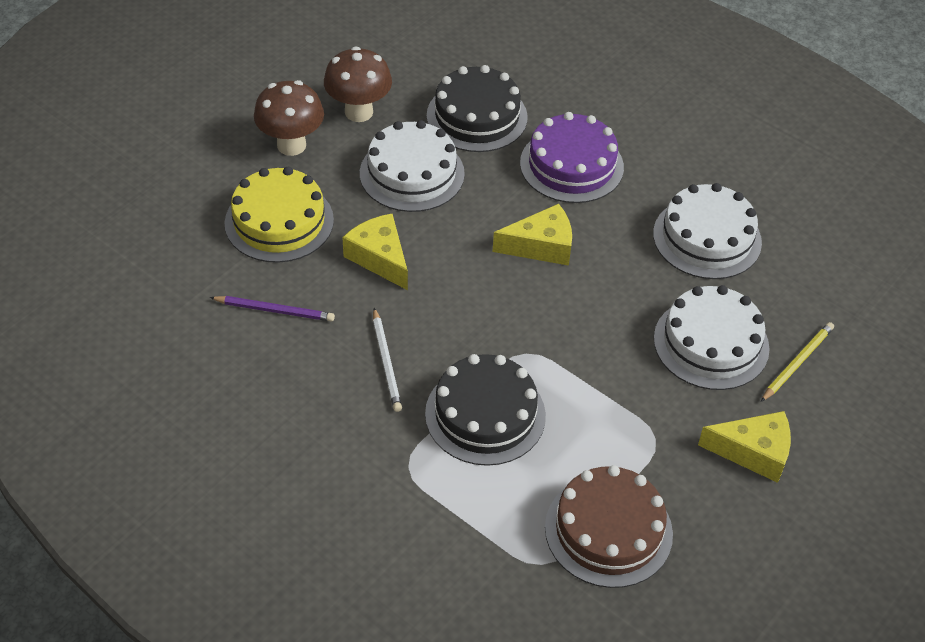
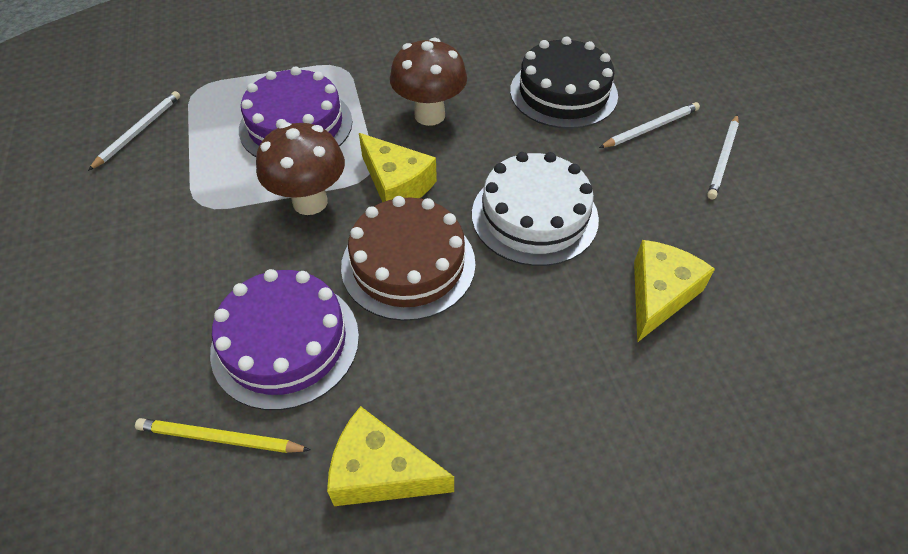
black cake: [425,354,546,466] [427,65,528,152] = 2 -> [510,36,618,129] = 1
purple cake: [520,112,624,203] = 1 -> [210,269,359,410] [239,66,352,157] = 2
purple pencil: [210,296,335,322] = 1 -> none = 0
white cake: [360,120,465,212] [653,183,762,279] [654,285,770,390] = 3 -> [472,152,599,266] = 1
white pencil: [373,308,402,412] = 1 -> [88,91,180,171] [599,102,700,148] [707,115,739,200] = 3
yellow cake: [224,167,334,263] = 1 -> none = 0

